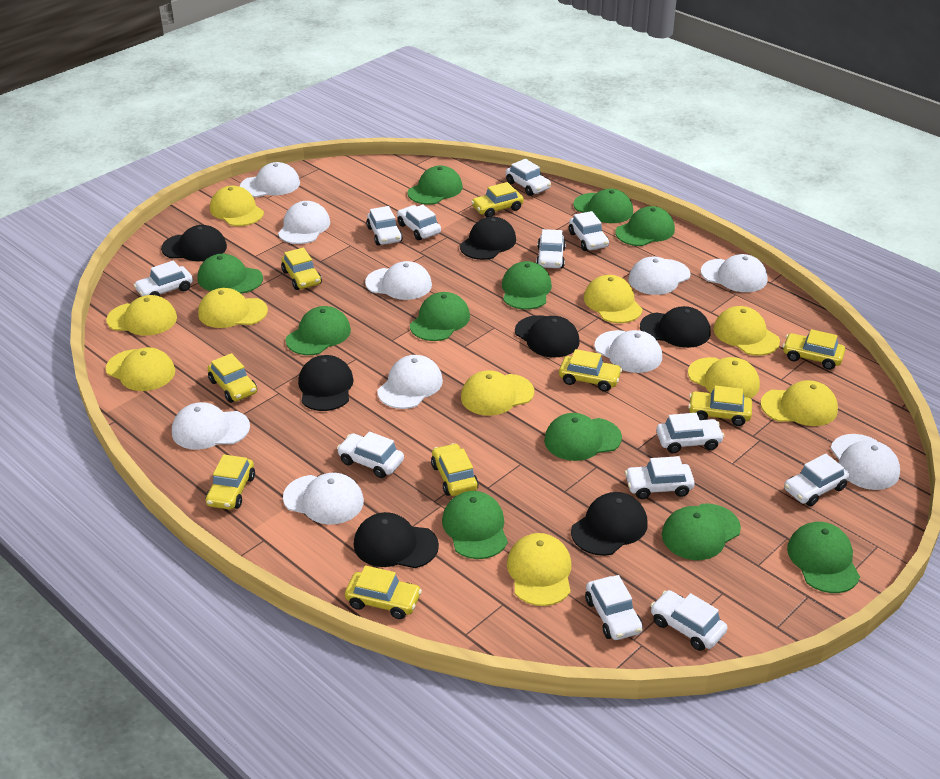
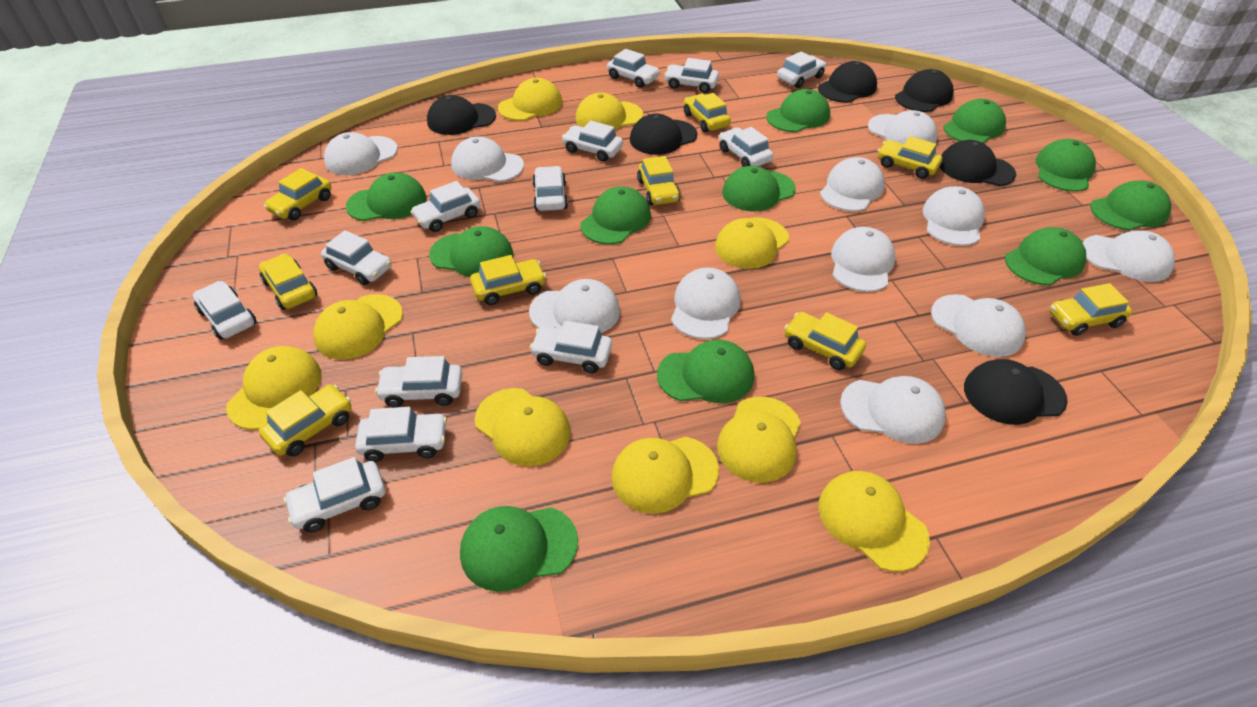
black cap: [161,225,227,261] [298,355,354,411] [354,512,439,568] [460,217,516,260] [515,315,580,357] [571,492,648,556] [640,306,711,348] = 7 -> [427,95,496,135] [630,113,698,155] [818,61,877,103] [895,69,954,112] [939,140,1016,186] [964,359,1068,425] = 6
white cap: [172,402,250,450] [240,162,300,197] [278,201,330,244] [283,473,364,525] [365,261,432,300] [378,355,443,409] [594,330,662,373] [628,256,691,295] [701,254,767,292] [831,434,900,490] = 10 -> [324,132,398,175] [451,136,524,182] [529,279,620,333] [671,268,740,339] [820,157,885,211] [831,227,896,292] [840,376,946,444] [868,110,938,144] [923,186,985,246] [931,294,1026,357] [1082,230,1175,282] = 11
white car: [134,261,193,296] [337,431,404,478] [366,206,403,245] [397,205,441,240] [506,159,551,196] [536,229,566,268] [569,211,609,251] [585,575,643,640] [625,456,695,499] [651,590,727,651] [656,413,724,453] [784,454,850,507] = 12 -> [193,281,256,340] [283,457,386,533] [321,230,392,285] [355,407,447,462] [375,356,463,408] [411,181,481,232] [530,321,612,373] [532,166,568,211] [562,121,623,162] [607,49,660,88] [664,58,719,93] [719,127,773,167] [777,51,826,88] = 13
yellow cap: [106,295,177,336] [106,347,175,391] [198,288,268,328] [210,186,264,226] [461,370,534,416] [507,533,571,606] [584,275,642,323] [688,357,760,399] [713,306,780,356] [761,380,838,426] = 10 -> [226,346,322,430] [313,294,403,360] [475,388,570,466] [498,78,562,121] [576,93,643,130] [612,437,719,514] [715,217,789,269] [717,397,801,483] [819,471,930,572] = 9

